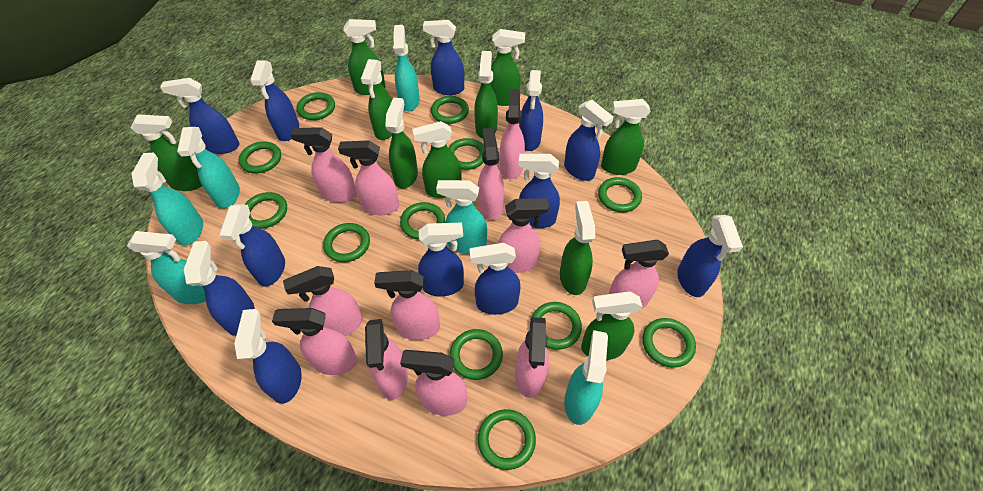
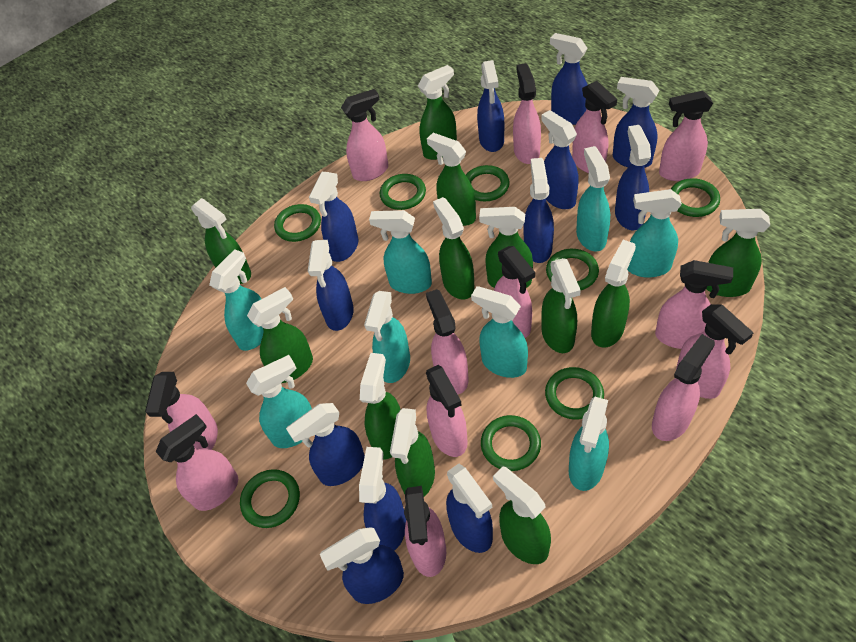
green ring: [239,142,281,173] [244,192,287,229] [296,92,335,120] [323,223,370,262] [400,202,445,240] [431,96,469,124] [448,138,484,170] [450,329,503,380] [478,409,536,470] [531,302,582,350] [598,177,642,212] [643,318,696,368] = 12 -> [240,469,300,528] [274,204,321,242] [380,174,426,210] [466,165,510,201] [481,415,541,471] [545,367,604,419] [546,249,599,290] [671,178,720,217] = 8
green spray bottle: [130,114,202,191] [343,19,386,95] [361,59,392,140] [385,98,418,189] [412,121,462,198] [474,51,498,139] [491,29,525,106] [560,201,595,295] [581,291,642,360] [601,99,650,175] = 10 -> [191,198,251,284] [247,287,313,383] [360,353,401,459] [390,408,435,496] [418,65,457,160] [427,133,476,226] [433,197,475,299] [479,207,533,288] [493,467,551,564] [541,258,581,353] [591,240,636,348] [706,209,770,297] = 12
pink spray bottle: [272,308,357,375] [283,266,363,336] [291,127,357,203] [338,140,399,215] [365,319,408,400] [374,270,440,340] [400,350,467,416] [478,128,504,220] [498,198,549,273] [500,89,525,179] [515,317,549,398] [609,240,669,309] = 12 -> [145,372,218,450] [156,414,238,511] [341,89,388,181] [404,486,446,577] [426,289,468,394] [426,365,468,457] [494,246,535,338] [513,63,541,164] [572,81,617,173] [652,334,715,441] [655,260,733,349] [659,91,713,181] [676,304,754,399] = 13
turquoise spray bottle: [127,231,206,304] [132,153,203,246] [177,127,240,209] [393,25,420,111] [436,180,487,254] [564,330,608,425] = 6 -> [209,249,264,351] [246,355,312,448] [364,291,410,383] [369,210,432,294] [471,286,528,378] [569,397,609,491] [576,146,610,252] [627,189,682,278] = 8

